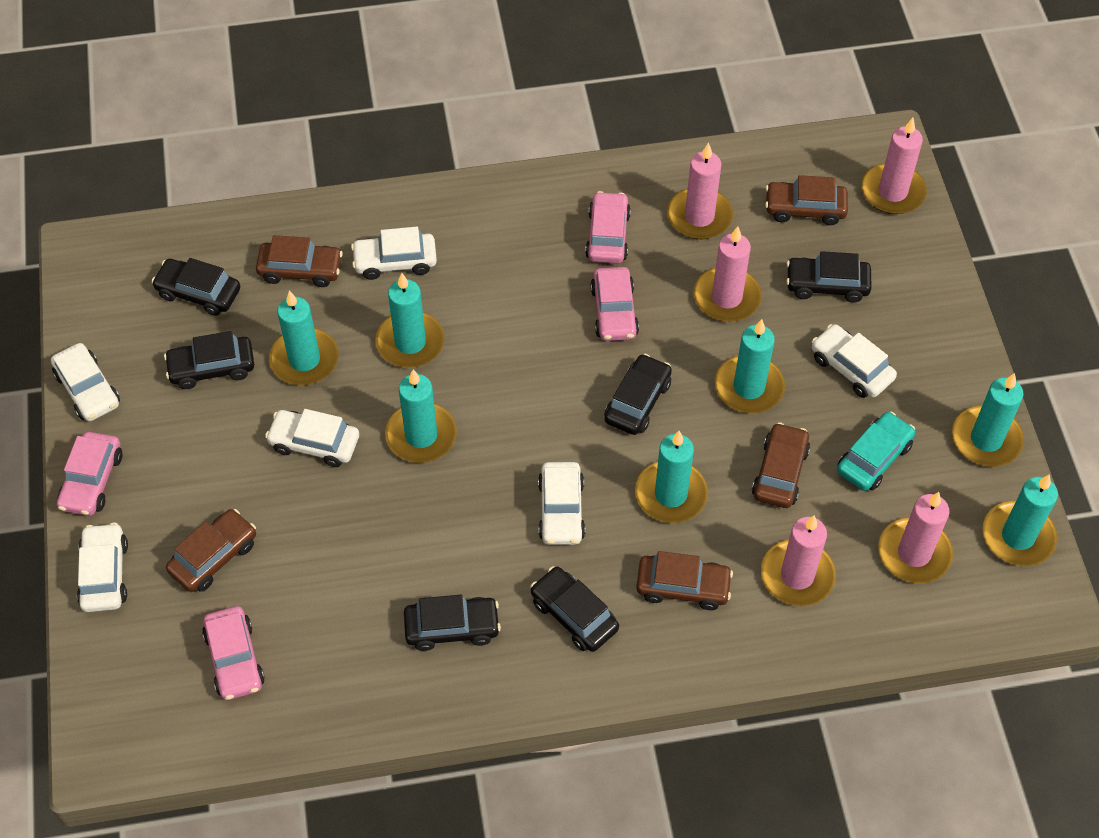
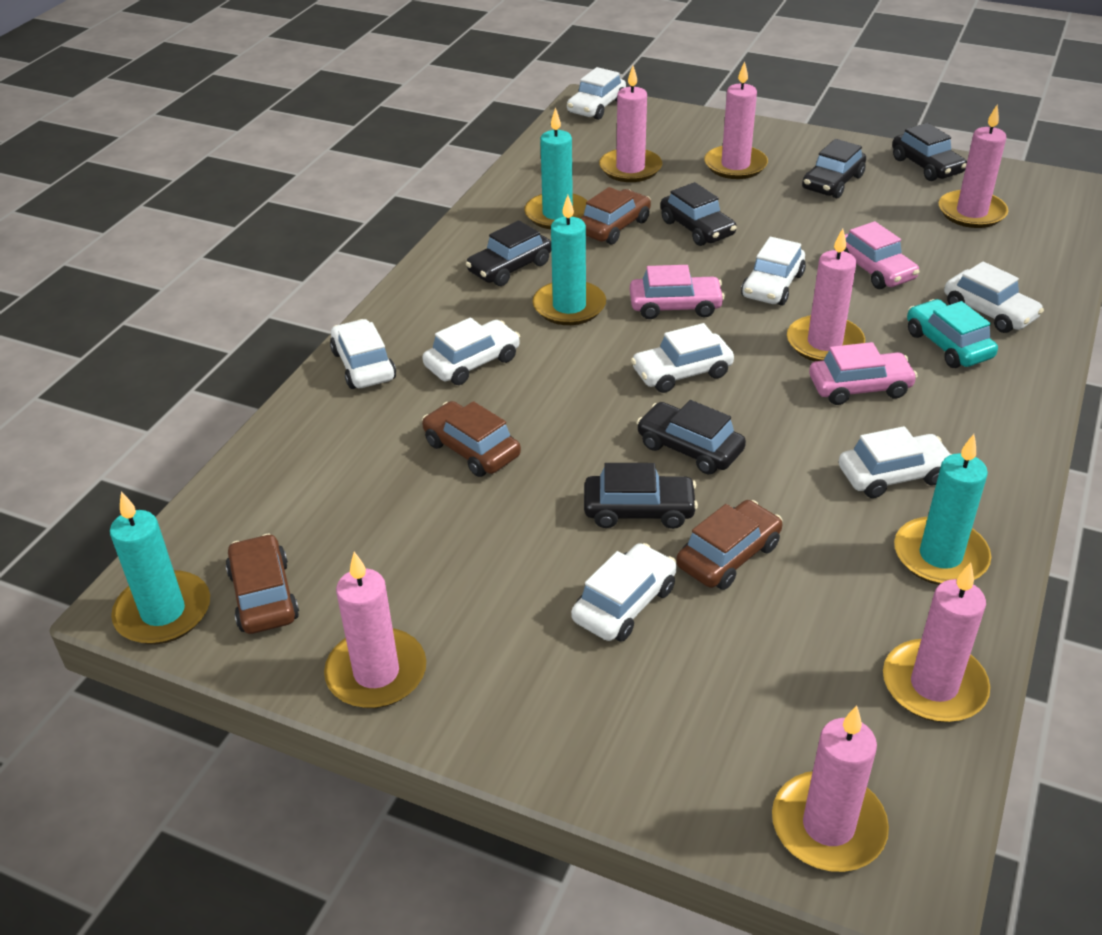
brown car: [166,509,256,592] [256,235,343,287] [636,551,733,610] [752,422,810,508] [765,175,848,225] = 5 -> [226,534,299,634] [422,401,521,477] [580,187,651,244] [676,500,782,590] = 4
pink candle: [667,142,733,239] [694,226,762,322] [761,515,836,607] [861,118,927,214] [878,492,953,584] = 5 -> [324,552,426,708] [599,66,662,182] [704,61,768,179] [772,706,889,872] [787,228,865,361] [883,563,990,722] [939,105,1008,228] = 7
pink car: [57,432,122,516] [202,606,265,700] [585,191,631,264] [591,267,639,341] = 4 -> [630,265,725,319] [809,342,918,405] [844,221,920,289] = 3
turquoise candle: [269,290,339,385] [375,273,445,368] [385,369,457,463] [635,431,708,523] [715,319,785,413] [952,373,1024,467] [983,474,1058,566] = 7 -> [110,492,210,644] [524,107,587,229] [532,195,606,325] [894,434,991,585] = 4
white car: [51,343,120,421] [77,522,128,612] [265,409,359,467] [351,227,437,280] [538,462,585,545] [812,324,897,398] = 6 -> [330,319,396,389] [422,317,520,385] [567,67,626,120] [571,543,677,642] [631,323,734,393] [741,237,806,306] [839,426,952,498] [944,261,1044,333] = 8

